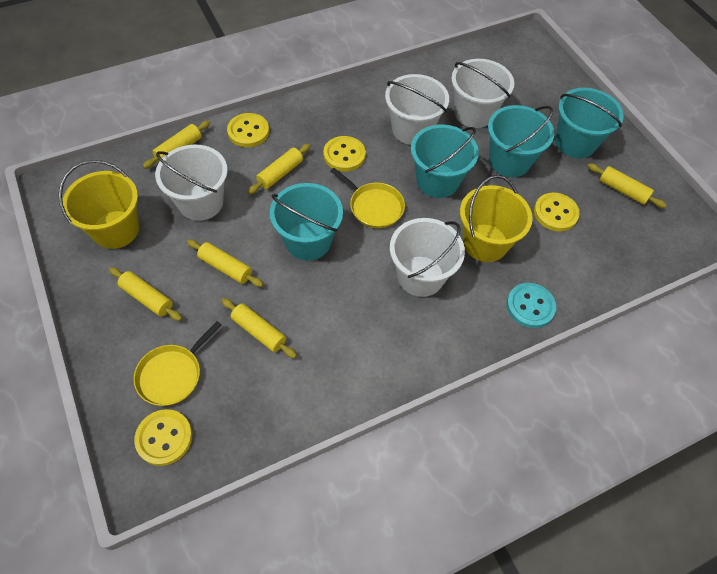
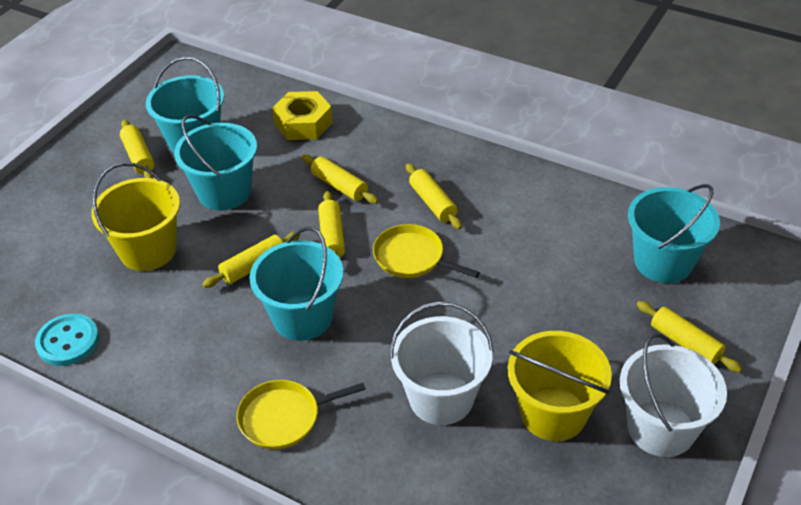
white bucket: [155,145,228,221] [385,74,449,145] [390,218,465,297] [451,59,514,128] = 4 -> [389,301,494,425] [620,333,727,457] = 2
yellow button: [134,409,192,466] [227,113,269,147] [323,136,366,172] [534,193,580,231] = 4 -> none = 0
yellow nut: none = 0 -> [272,91,333,140] = 1

